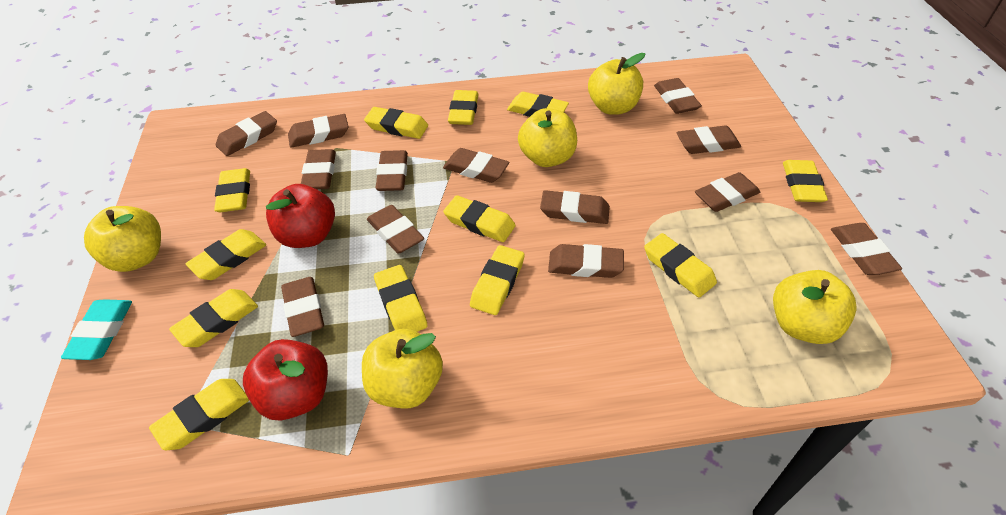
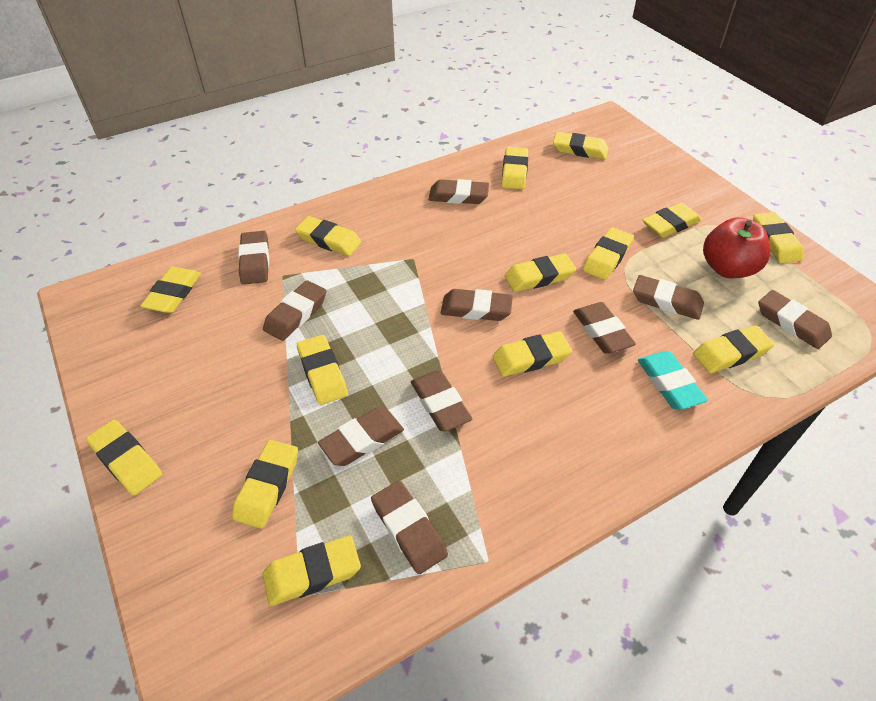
brown eraser: [216,111,277,156] [281,277,324,337] [288,114,349,147] [301,149,336,189] [367,205,424,254] [376,150,408,191] [443,148,509,183] [540,190,610,224] [548,244,624,278] [654,78,702,114] [677,125,741,154] [695,172,760,212] [831,223,902,275] = 13 -> [238,231,269,285] [263,280,326,341] [318,407,404,466] [371,481,448,574] [411,370,472,431] [429,179,489,204] [441,289,513,321] [573,302,636,354] [633,275,704,320] [758,290,832,349] = 10
red apple: [243,339,328,420] [266,184,335,248] = 2 -> [703,217,770,278] = 1
yellow apple: [84,206,161,272] [362,329,443,408] [518,108,577,167] [588,53,645,115] [773,270,857,344] = 5 -> none = 0
yellow eraser: [149,379,249,450] [169,289,258,347] [185,229,266,280] [214,168,250,212] [364,107,428,139] [374,265,428,332] [443,195,516,242] [448,90,478,125] [470,245,525,315] [507,92,569,117] [644,233,717,297] [783,160,828,202] = 12 -> [86,420,162,496] [140,267,201,313] [232,440,298,529] [263,535,361,606] [295,216,361,256] [297,335,348,405] [492,331,572,377] [502,147,528,189] [505,253,576,292] [553,132,609,159] [583,227,634,280] [643,203,701,238] [693,325,774,373] [753,212,803,263] = 14

